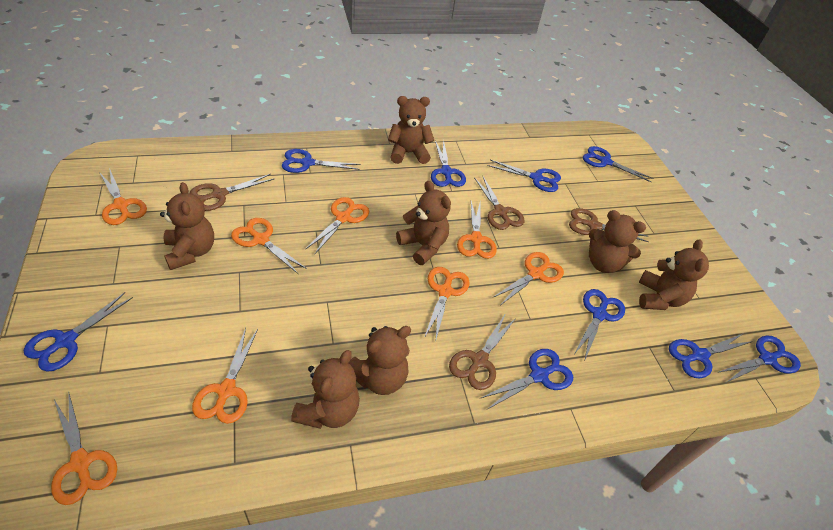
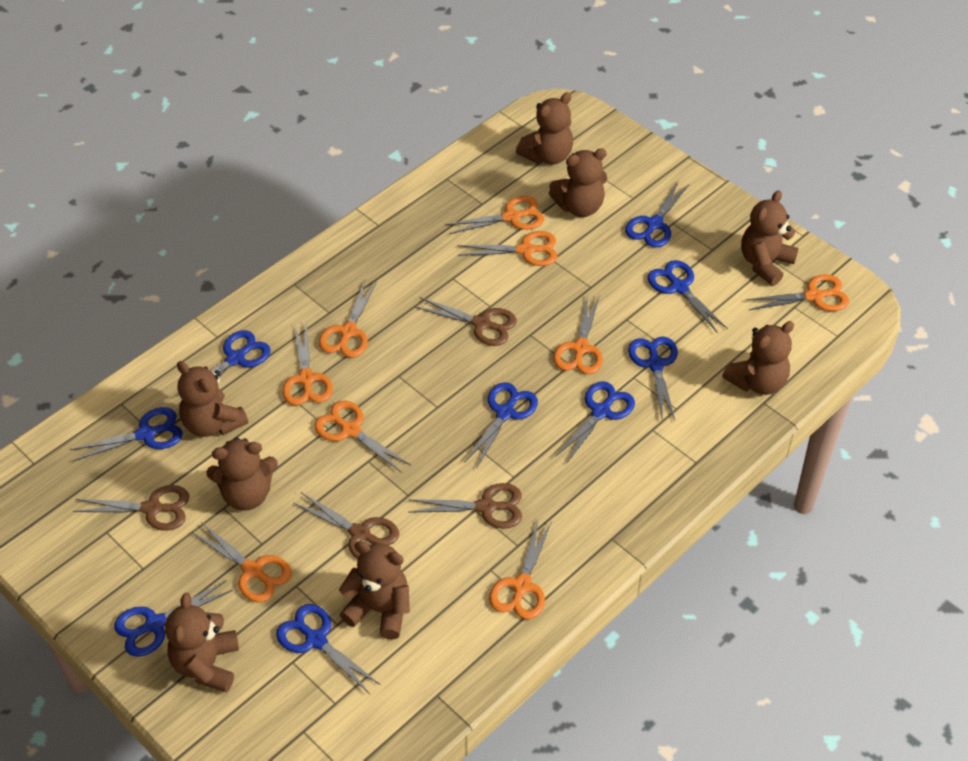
brown teddy bear: [160,182,214,270] [291,350,360,429] [349,326,411,395] [388,96,434,164] [396,181,451,265] [589,210,646,273] [639,239,709,310] = 7 -> [165,593,239,692] [177,361,248,437] [206,437,278,511] [339,541,410,639] [516,92,573,165] [549,148,607,217] [722,321,794,395] [741,190,799,286] = 8
orange scissors: [51,391,117,505] [99,168,147,225] [192,328,258,424] [231,218,307,274] [305,197,369,255] [424,267,470,339] [457,201,497,259] [492,252,564,305] = 8 -> [191,522,292,602] [282,322,333,406] [314,401,411,473] [319,280,377,358] [445,196,544,234] [457,231,558,266] [489,520,552,619] [553,295,603,374] [746,274,849,311] = 9

